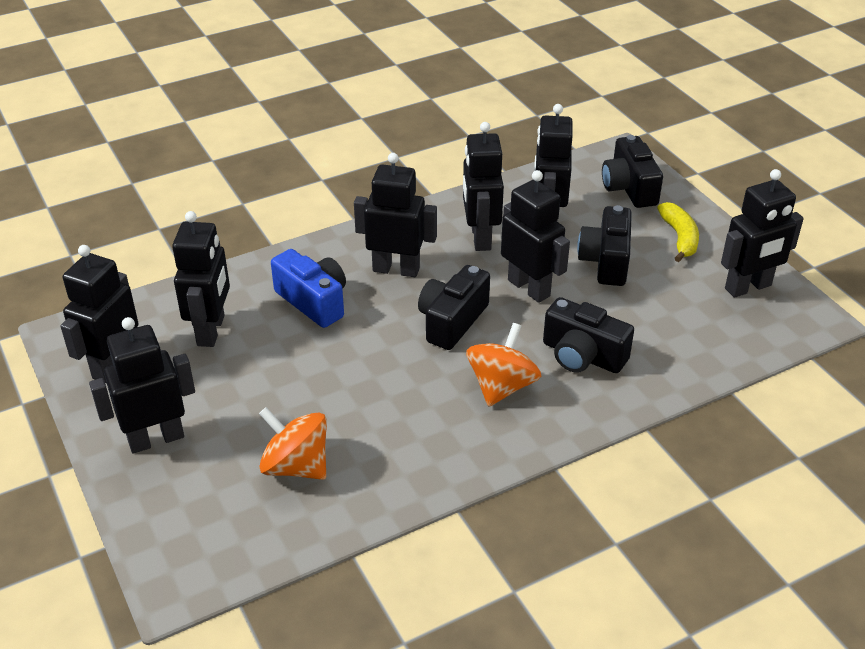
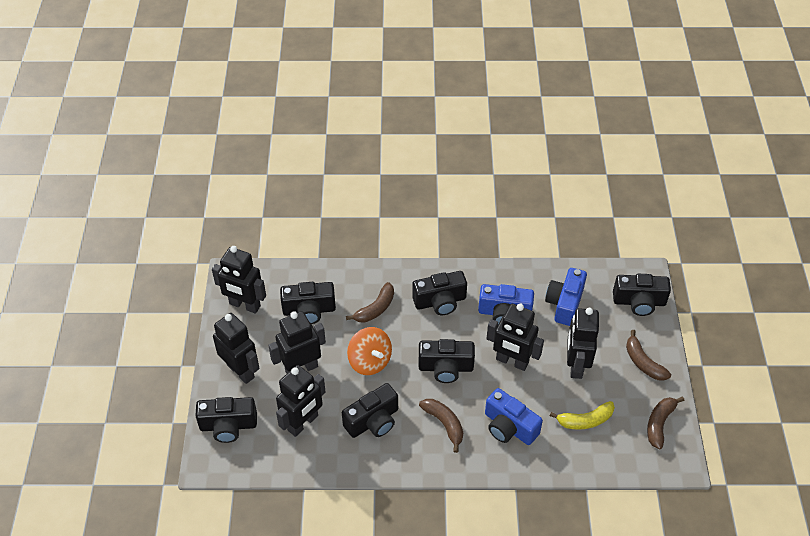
black camera: [418,265,490,350] [543,297,634,373] [577,205,632,286] [602,135,663,208] = 4 -> [195,397,257,443] [280,282,336,324] [342,383,398,438] [412,271,467,315] [418,339,475,383] [613,274,671,316] = 6
black robot: [60,245,139,383] [89,317,195,454] [172,211,230,347] [354,153,437,277] [463,122,504,251] [501,170,570,303] [534,104,573,207] [721,169,804,298] = 8 -> [212,246,266,314] [213,313,260,384] [268,311,326,374] [276,365,326,437] [486,304,544,371] [567,308,599,379] = 6
blue camera: [271,249,346,328] = 1 -> [478,284,534,324] [485,388,543,445] [545,268,587,326] = 3
brown banana: none = 0 -> [346,282,394,323] [419,399,463,453] [626,330,671,381] [647,397,684,449] = 4
orange spinning top: [259,407,327,480] [466,323,541,407] = 2 -> [347,327,392,375] = 1

